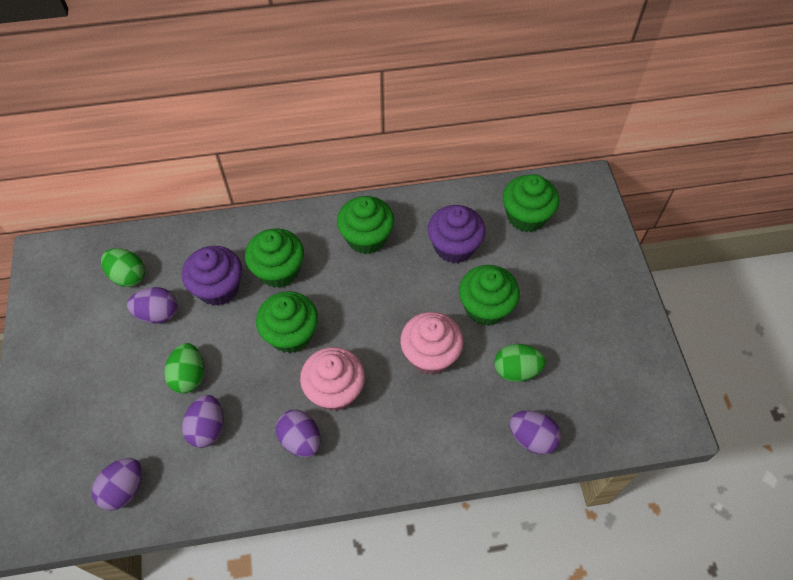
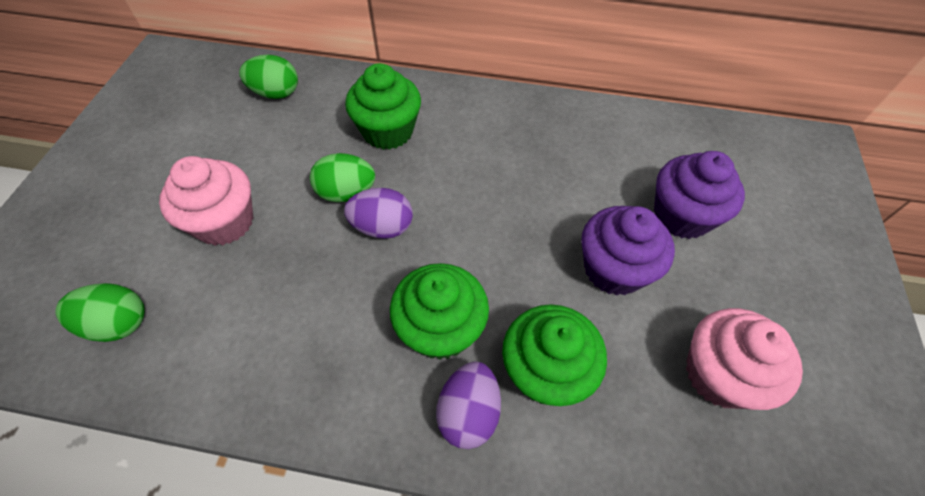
green cupcake: [245,228,304,288] [256,291,318,353] [337,196,394,254] [459,265,520,326] [503,174,559,232] = 5 -> [345,63,421,150] [390,263,489,360] [502,304,607,406] = 3
purple egg: [92,458,142,511] [127,287,178,323] [182,395,223,448] [276,410,321,457] [510,411,561,454] = 5 -> [344,188,413,239] [436,361,501,449] = 2

